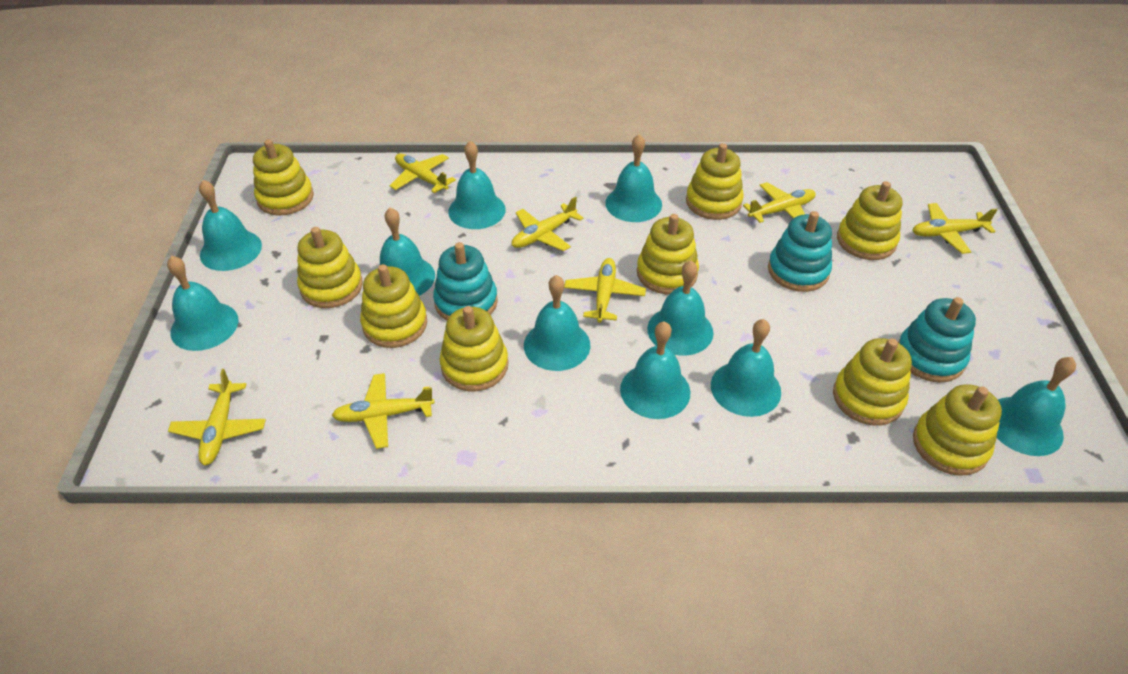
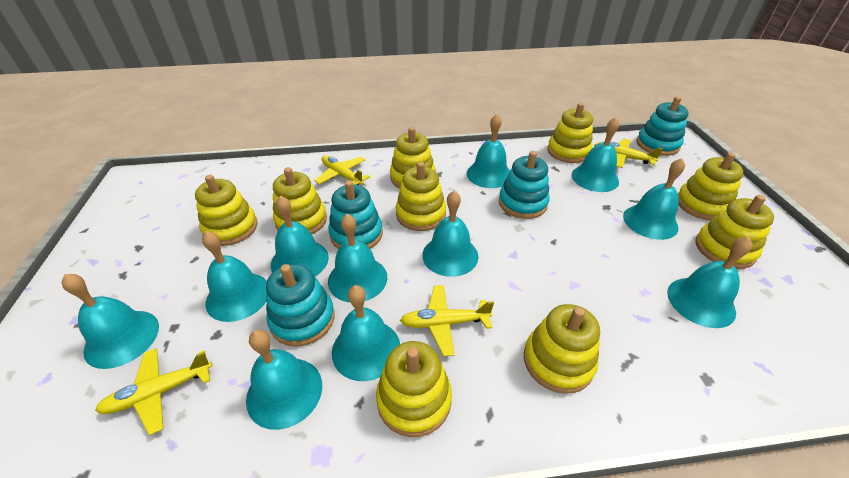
turquoise bell: [167,256,239,351] [199,180,262,271] [380,207,435,296] [448,141,506,229] [524,275,590,371] [605,134,662,222] [620,321,690,419] [647,260,713,356] [711,319,781,417] [997,357,1076,456] = 10 -> [61,274,159,369] [202,231,267,322] [246,330,322,430] [271,196,329,277] [328,214,387,302] [332,285,400,381] [422,191,478,277] [467,114,510,188] [571,117,619,192] [623,158,685,240] [667,237,752,328] = 11
turquoise stacking toy: [433,242,498,321] [768,211,832,292] [898,297,976,383] = 3 -> [266,264,335,347] [328,180,383,249] [499,151,550,219] [636,97,689,156] = 4
yellow plane: [168,369,266,466] [332,373,435,449] [390,153,456,193] [512,197,584,251] [564,258,646,323] [743,182,816,223] [912,203,997,254] = 7 -> [95,348,213,435] [315,155,370,185] [400,285,494,356] [594,139,663,168] = 4

